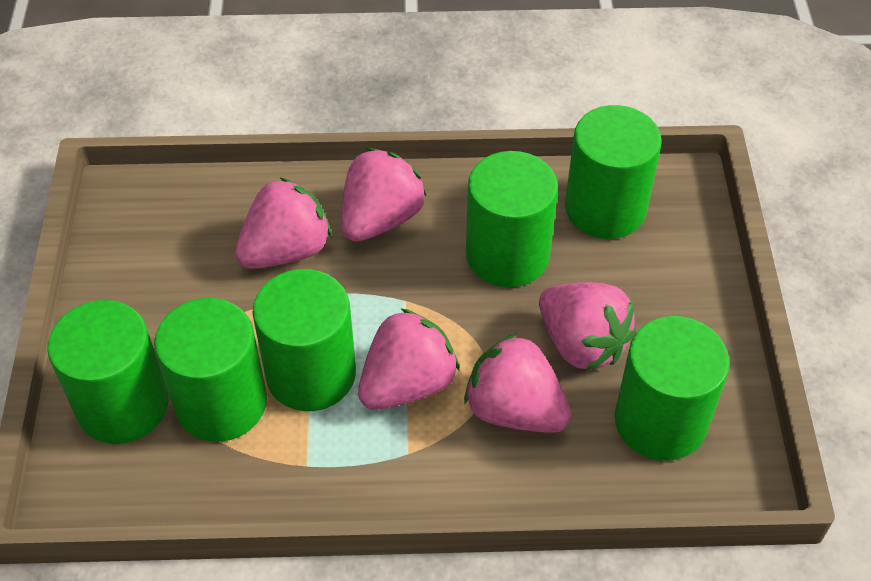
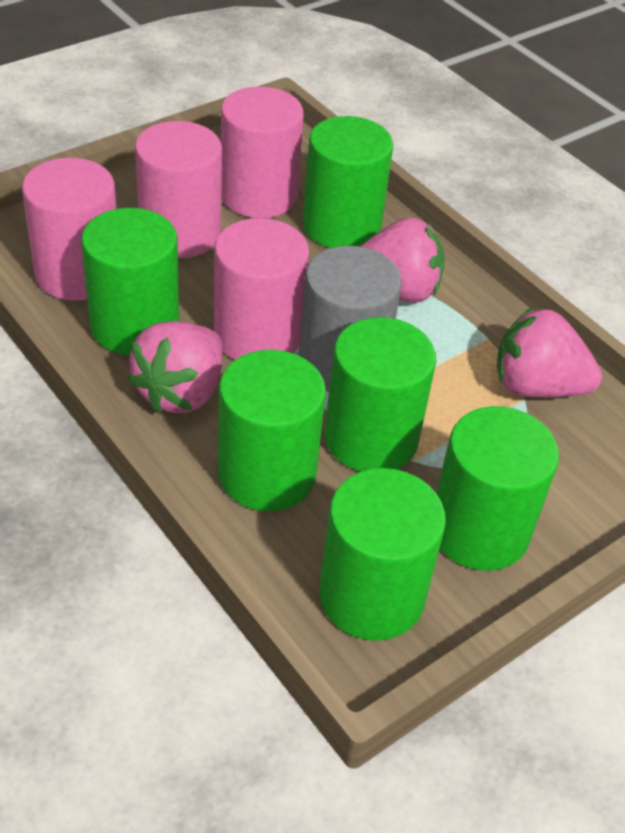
grey cylinder: none = 0 -> [299,246,402,392] = 1
pink cylinder: none = 0 -> [22,158,116,301] [135,121,222,258] [214,218,309,360] [221,86,304,218] = 4
pink strawberry: [235,177,332,269] [341,148,427,242] [358,308,459,410] [464,333,571,433] [539,282,636,371] = 5 -> [127,321,222,413] [360,217,445,303] [496,308,602,398] = 3

